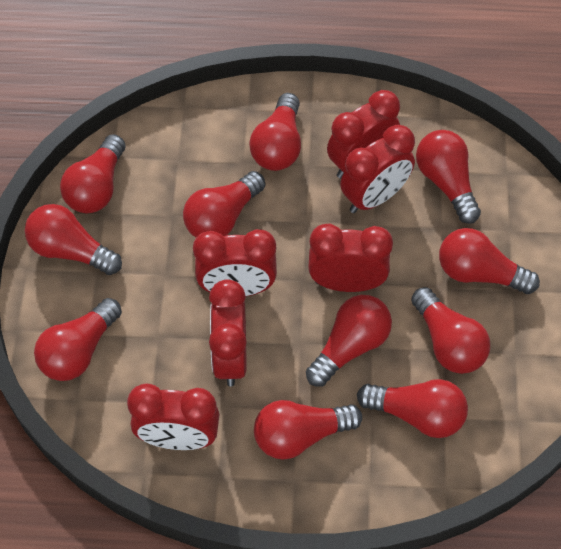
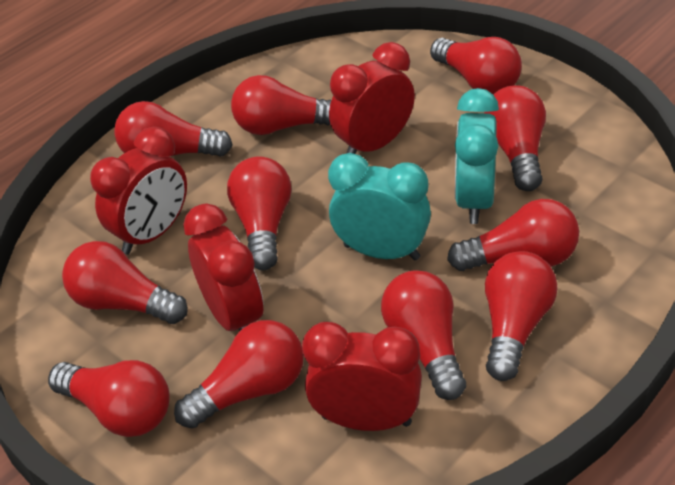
red clock: [127,384,220,450] [193,229,277,296] [209,279,247,386] [308,224,393,292] [327,90,400,179] [340,125,415,213] = 6 -> [90,127,187,255] [183,203,263,331] [302,322,422,431] [329,42,415,154] = 4
turquoise clock: none = 0 -> [328,153,431,260] [455,88,499,224] = 2

